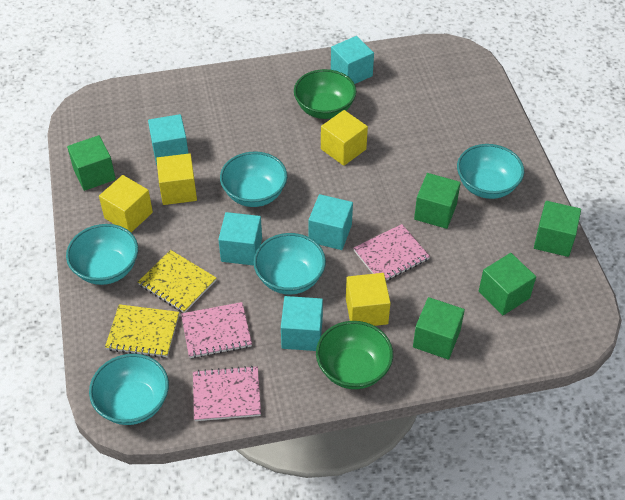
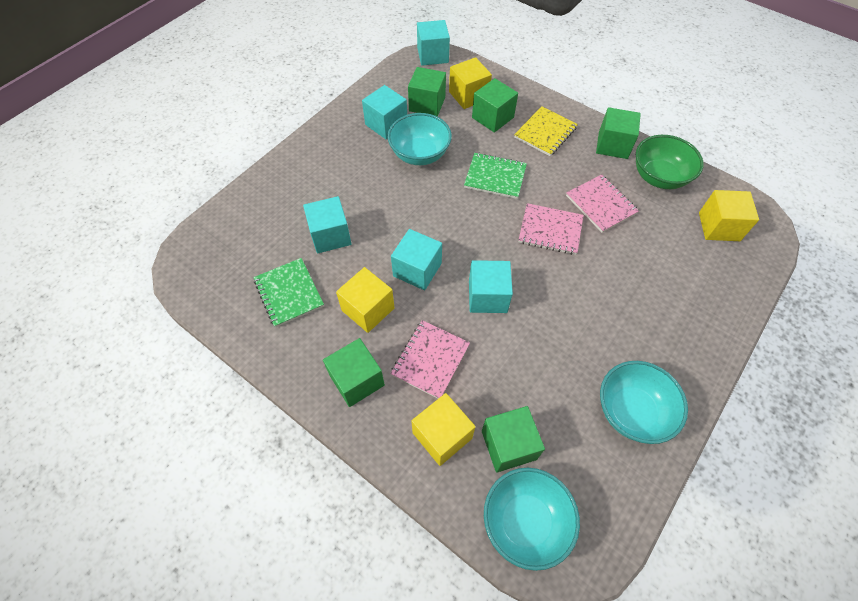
green bowl: [294,69,357,119] [316,321,393,389] = 2 -> [636,135,704,189] = 1
green notebook: none = 0 -> [253,258,324,328] [464,153,527,199] = 2
turquoise bowl: [66,224,138,285] [89,354,169,425] [220,152,287,207] [253,233,326,295] [457,144,524,199] = 5 -> [387,113,452,165] [484,468,580,571] [600,361,688,444] = 3
yellow notebook: [105,304,179,358] [138,250,216,313] = 2 -> [514,106,578,156] = 1

